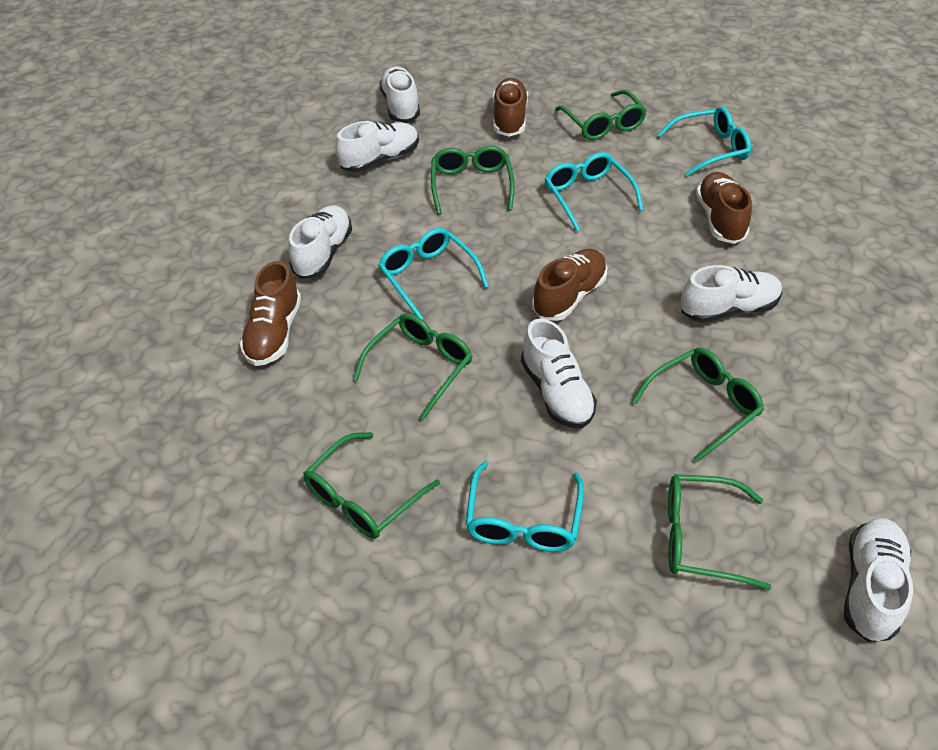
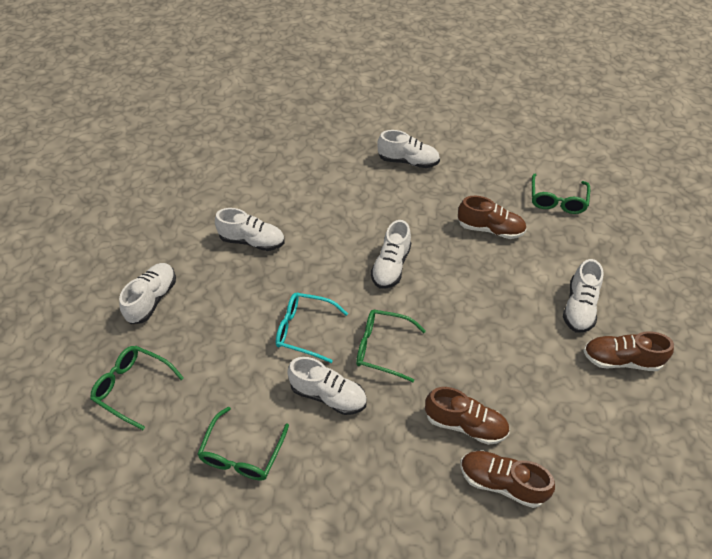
green glasses: [303,432,440,539] [353,313,472,420] [431,146,514,215] [555,90,647,140] [632,348,764,462] [668,474,771,590] = 6 -> [90,346,184,430] [198,406,289,481] [356,310,426,382] [532,174,590,214] = 4
turquoise glasses: [378,228,489,319] [466,461,584,552] [545,152,643,232] [657,106,751,177] = 4 -> [276,293,348,363] = 1

